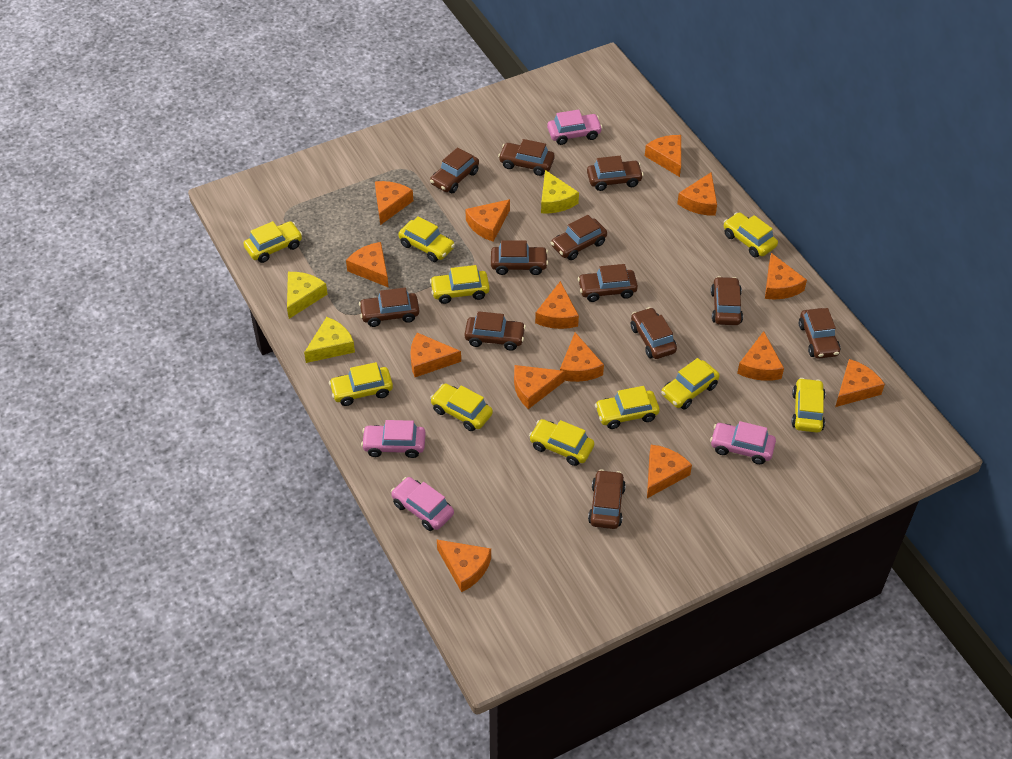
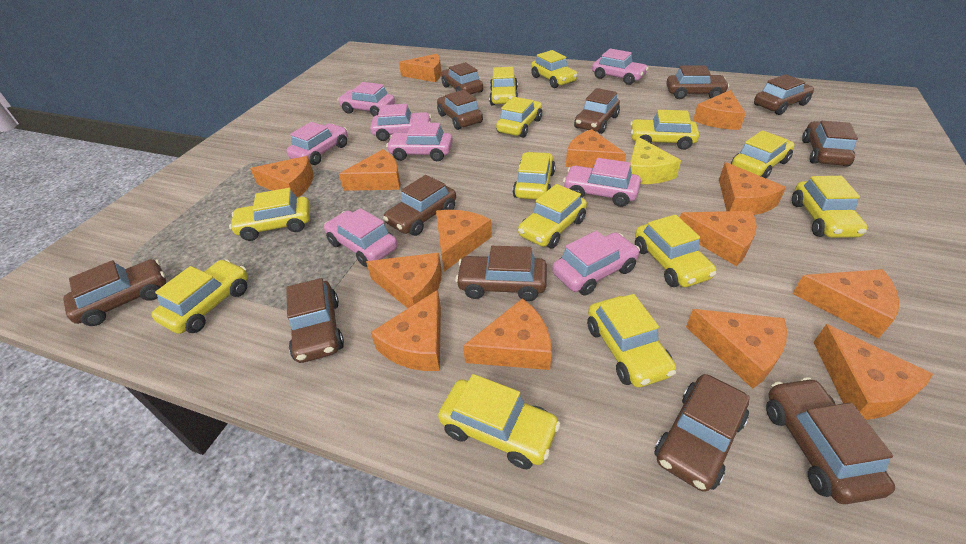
pink car: [361,420,426,458] [391,477,454,531] [547,110,603,145] [710,421,776,464] = 4 -> [287,122,348,165] [324,208,398,267] [338,82,395,116] [370,104,432,141] [386,122,453,161] [552,231,640,296] [563,158,641,207] [592,49,649,85] = 8
yellow car: [243,221,302,263] [329,362,393,406] [398,216,455,262] [430,265,490,304] [430,383,493,431] [529,419,594,466] [595,386,660,429] [661,358,720,410] [724,212,778,258] [792,378,826,433] = 10 -> [151,259,248,334] [229,188,310,241] [438,374,561,469] [489,67,518,105] [496,97,542,138] [513,152,555,200] [518,184,587,248] [531,50,577,88] [587,294,676,388] [630,110,699,150] [635,214,717,287] [731,130,795,178] [792,176,867,238] = 13
yellow cheese: [287,272,327,319] [304,317,355,363] [541,170,579,213] = 3 -> [630,136,681,184] = 1

